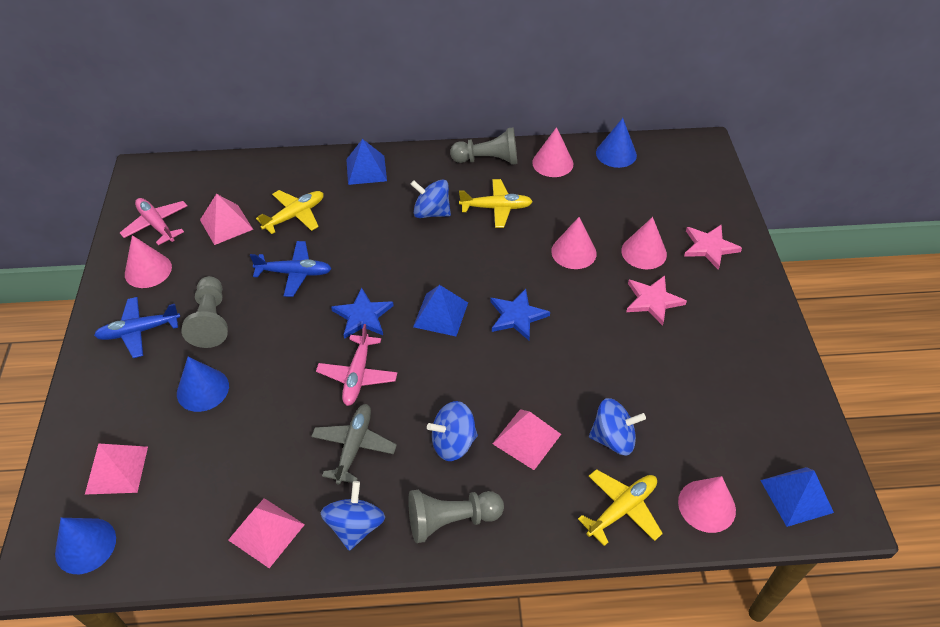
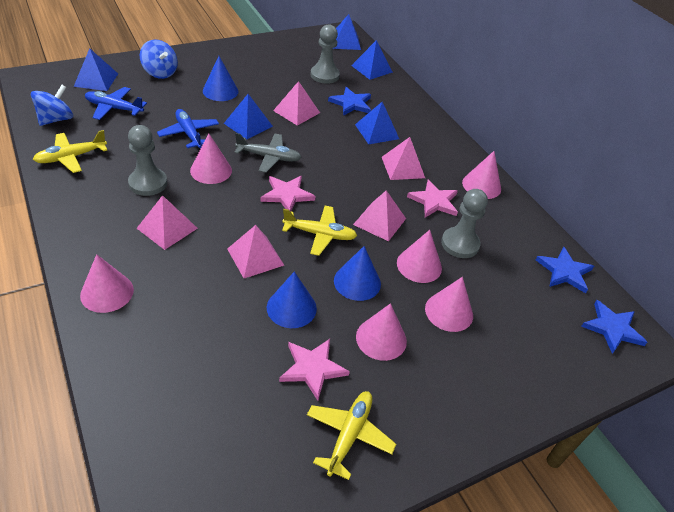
blue pyramid: [346,139,387,185] [413,285,468,336] [760,467,834,527] = 3 -> [74,48,118,91] [224,94,273,140] [333,14,361,50] [351,40,393,80] [355,102,399,144] = 5
blue spinning top: [320,481,385,551] [410,179,451,218] [427,401,478,461] [589,398,646,456] = 4 -> [31,85,73,126] [140,39,178,79] = 2
blue star: [331,288,394,339] [490,289,550,340] = 2 -> [328,87,371,116] [536,247,594,293] [581,300,648,354] = 3
pink cone: [125,235,172,288] [532,127,573,177] [551,217,597,269] [621,217,667,269] [678,476,736,533] = 5 -> [80,254,134,313] [190,133,232,184] [356,303,407,361] [397,230,442,283] [425,277,473,332] [462,151,501,199] = 6
pink plane: [120,198,188,245] [316,324,397,406] = 2 -> none = 0
pink pyramid: [85,443,148,495] [200,194,253,245] [228,498,305,568] [492,409,561,470] = 4 -> [137,195,198,250] [227,225,284,278] [273,81,320,126] [353,190,406,241] [382,137,425,180] = 5
pink star: [626,275,687,326] [684,225,742,270] = 2 -> [261,176,315,211] [279,339,350,400] [407,180,458,218] = 3

